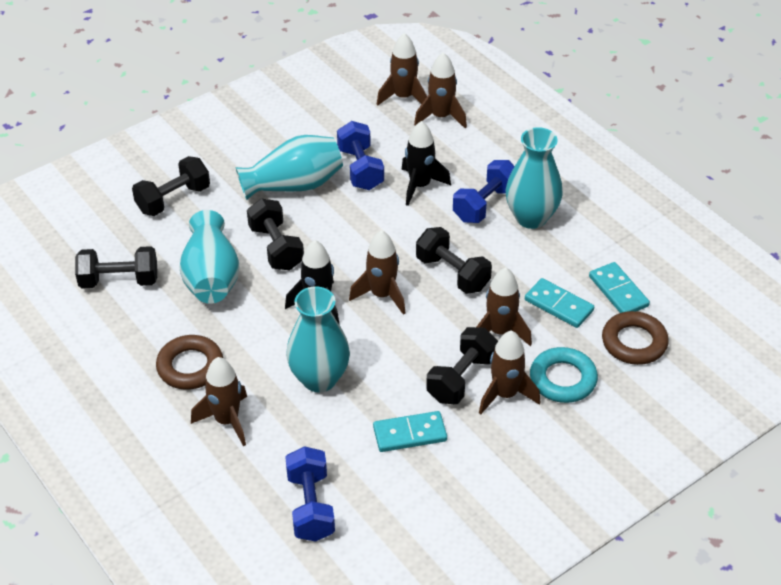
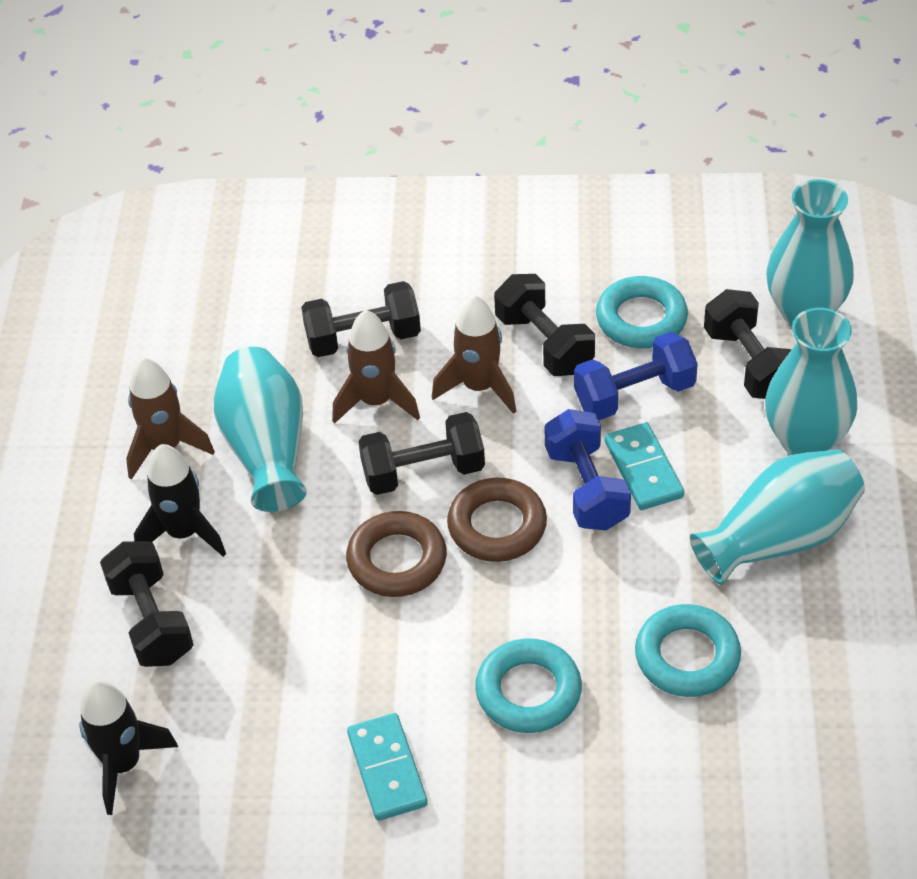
blue dumbbell: [285,446,335,542] [337,121,384,190] [453,160,515,223] = 3 -> [544,409,631,531] [574,332,698,420] = 2
brown rocket: [191,357,247,446] [349,230,405,315] [377,33,427,106] [414,52,467,129] [477,267,532,346] [479,331,540,414] = 6 -> [126,357,215,480] [332,310,420,424] [432,295,517,414] = 3
turquoise domino: [373,411,447,452] [525,278,594,328] [589,262,650,313] = 3 -> [347,713,428,821] [605,422,684,510] = 2
turquoise ring: [530,347,598,403] = 1 -> [475,638,582,733] [596,276,688,348] [635,604,741,697] = 3

